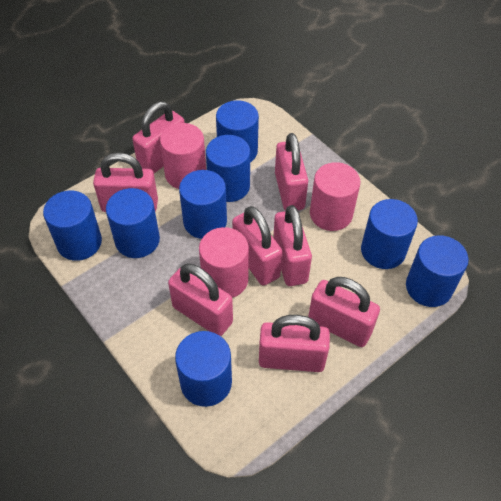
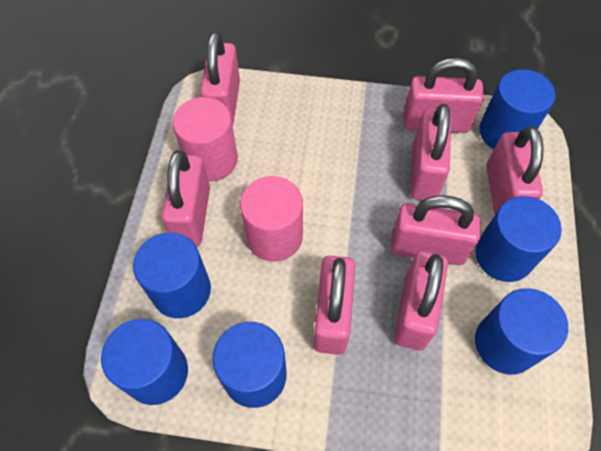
blue cylinder: [43,191,102,261] [106,188,160,258] [175,331,232,407] [179,170,227,239] [206,135,250,202] [216,100,259,162] [361,199,418,269] [406,235,469,307] = 8 -> [101,319,188,405] [133,232,211,318] [213,322,286,408] [475,288,568,375] [476,196,562,282] [480,69,555,149] = 6
pink cylinder: [160,123,206,189] [199,227,249,298] [310,162,361,231] = 3 -> [173,97,238,181] [240,176,303,262] = 2

